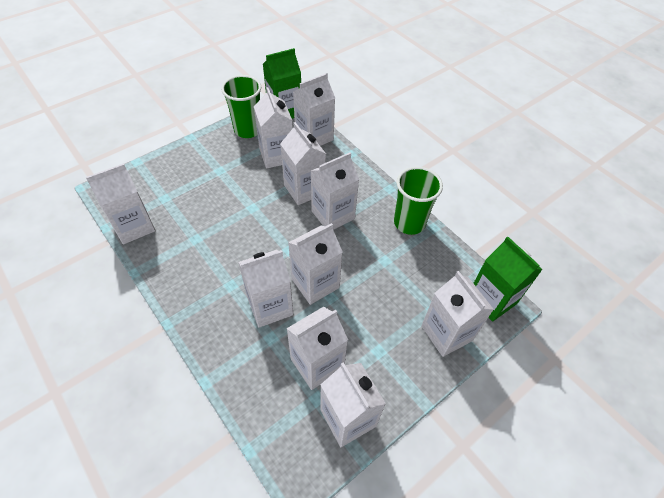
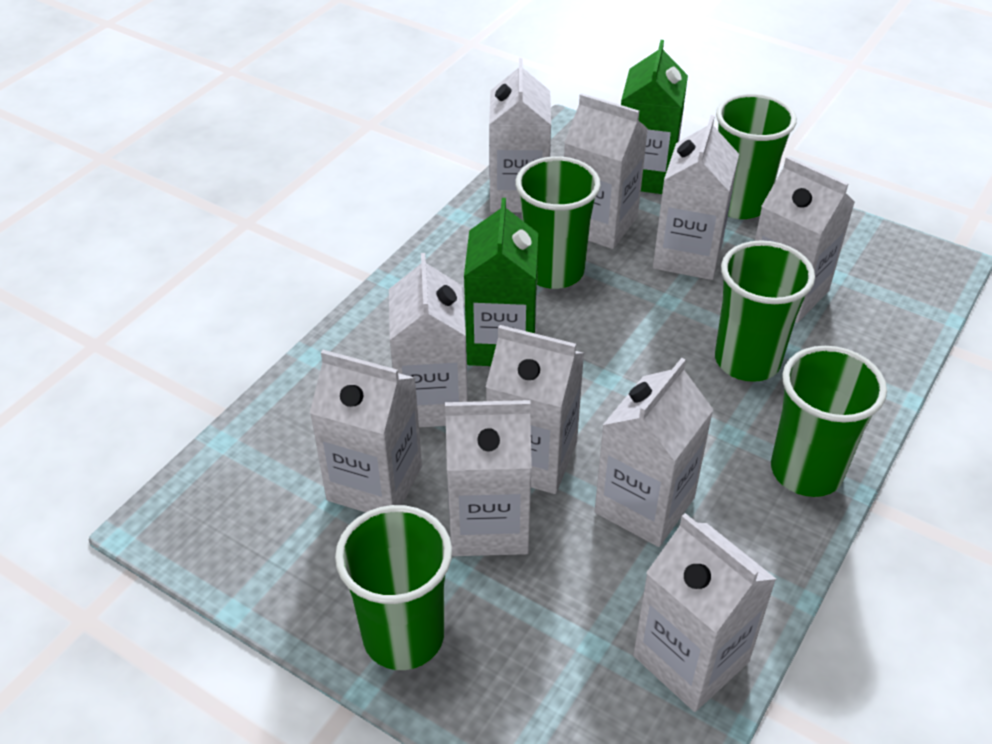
green cup: [221,75,261,138] [394,167,443,235] = 2 -> [335,505,452,670] [515,156,601,289] [715,240,815,382] [716,93,797,219] [771,346,887,497] = 5

